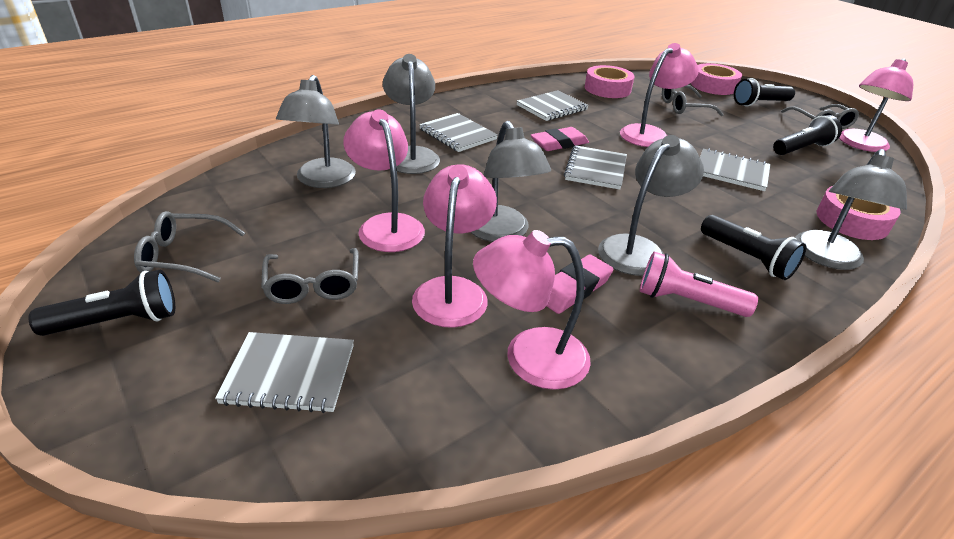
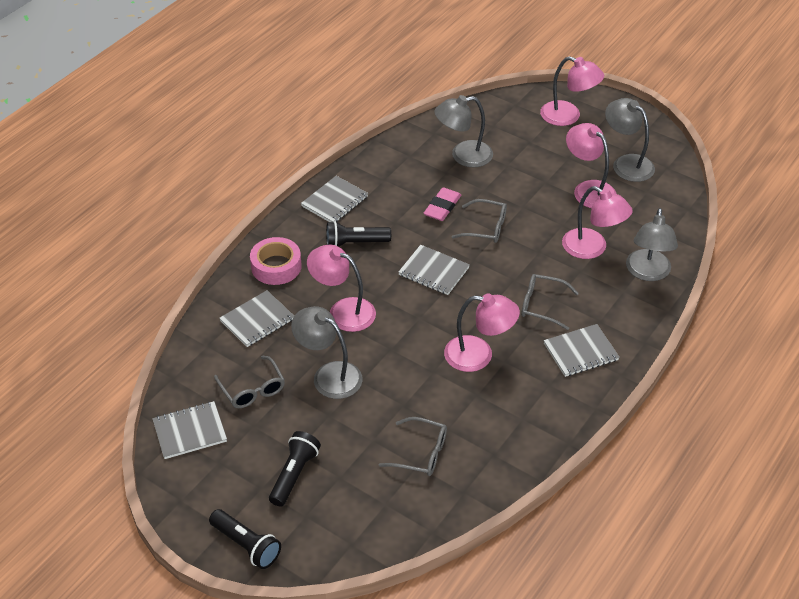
black flashlight: [28,270,175,336] [701,215,806,280] [734,78,795,107] [773,115,842,155] = 4 -> [209,509,281,569] [269,431,321,507] [326,221,391,247] = 3
grey lamp: [276,75,356,188] [383,54,440,174] [471,121,551,242] [598,135,704,276] [795,149,907,270] = 5 -> [291,306,363,399] [434,95,493,167] [605,98,655,182] [626,208,678,281] = 4
pink eraser: [530,127,589,151] [547,255,614,314] = 2 -> [423,188,461,221] = 1
pink flashlight: [640,252,758,317] = 1 -> none = 0
pink tape: [585,65,635,98] [691,63,742,95] [817,186,901,240] = 3 -> [250,237,302,285] = 1

